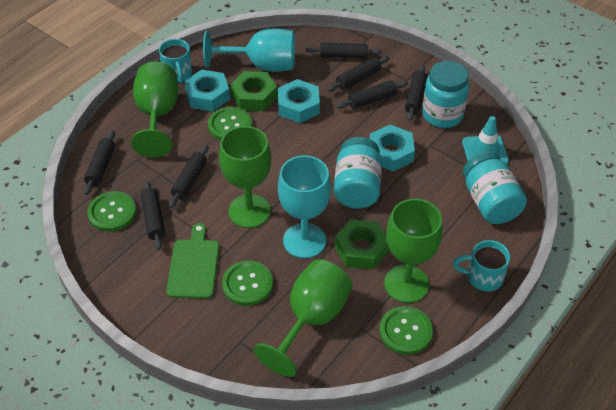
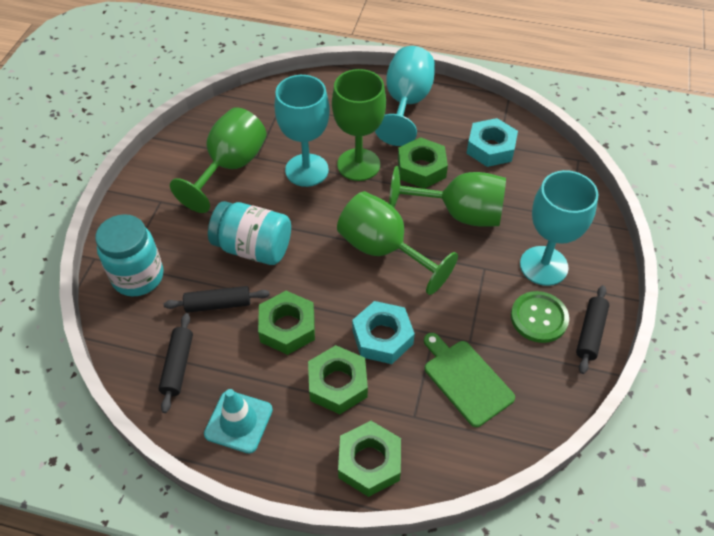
black rolling pin: [84,131,115,195] [141,180,165,250] [169,145,208,208] [306,43,382,59] [327,56,389,91] [336,80,408,109] [405,65,428,121] = 7 -> [159,313,193,413] [164,286,270,313] [576,285,609,374] = 3
green button: [87,191,136,232] [208,107,252,140] [222,260,273,306] [380,306,433,355] = 4 -> [511,291,569,343] = 1
green nut: [230,71,277,111] [335,219,389,269] = 2 -> [258,291,315,355] [308,345,368,414] [338,421,401,497] [398,137,448,189] = 4
turquoise goblet: [203,28,295,72] [278,155,331,258] = 2 -> [275,75,330,187] [375,46,435,146] [520,170,599,286] = 3
turquoise jar: [334,137,382,209] [422,61,469,128] [463,152,527,224] = 3 -> [95,214,164,296] [208,201,291,265] = 2
turquoise mug: [159,39,193,84] [453,240,510,291] = 2 -> none = 0
turquoise nut: [184,70,230,112] [278,79,320,123] [369,125,415,171] = 3 -> [352,301,415,364] [466,118,518,167] = 2

